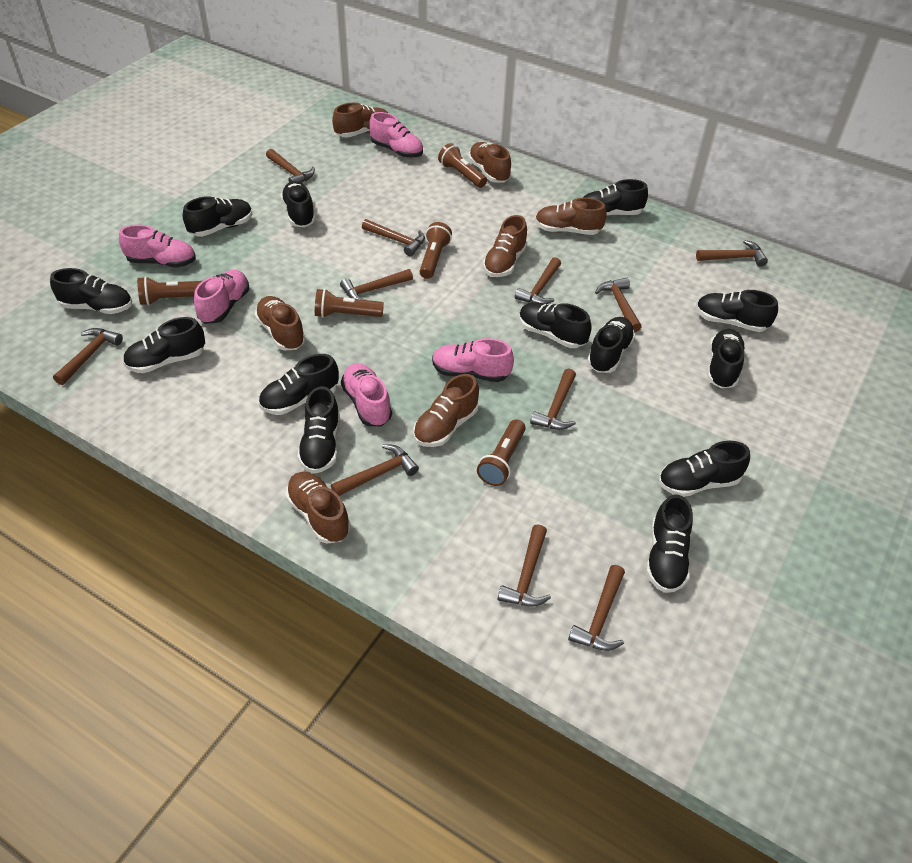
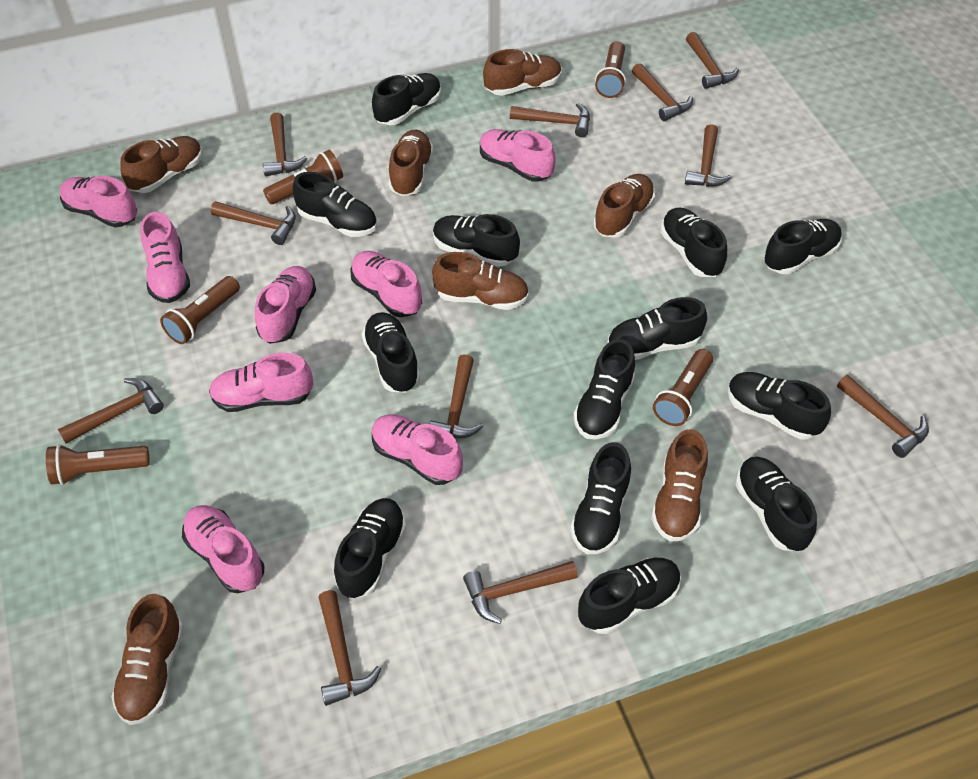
pink shoe: [119,225,196,268] [194,270,249,324] [341,363,392,426] [369,112,423,158] [432,338,514,382] = 5 -> [60,176,137,227] [141,212,190,303] [182,505,264,593] [209,353,313,412] [255,266,316,344] [350,251,422,317] [372,414,463,485] [480,129,555,182] = 8

